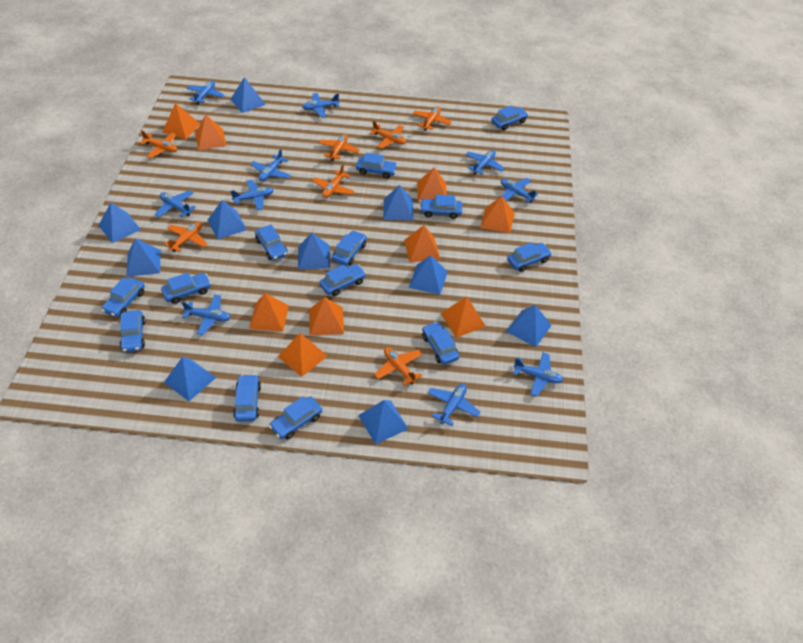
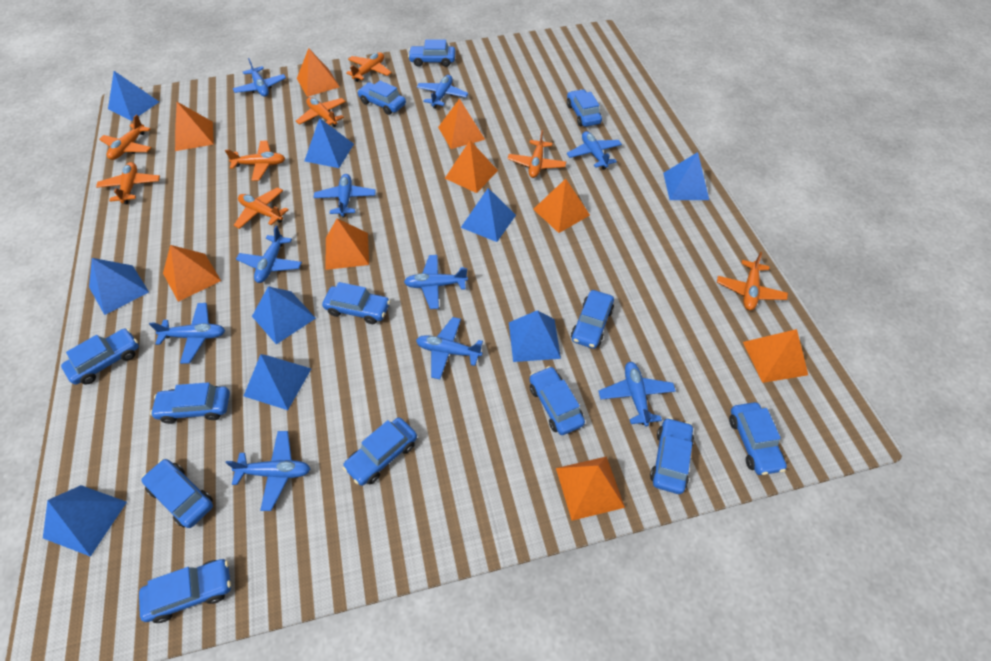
blue pyramid: [98,203,141,243] [126,238,161,277] [164,357,216,401] [208,200,247,239] [230,77,266,113] [298,233,330,269] [358,400,408,444] [383,185,413,221] [409,255,448,295] [506,305,552,347] = 10 -> [43,485,127,557] [89,258,149,315] [108,71,159,121] [244,354,312,410] [252,286,316,345] [304,118,354,168] [461,188,516,242] [509,310,561,362] [663,152,709,200] = 9
orange plane: [140,130,177,158] [164,222,207,252] [312,164,354,198] [319,134,360,161] [370,121,406,149] [374,347,423,386] [413,107,452,131] = 7 -> [96,162,160,204] [99,115,152,160] [225,140,285,181] [234,187,289,229] [296,97,346,127] [346,52,392,82] [508,130,566,178] [717,252,788,310] = 8

